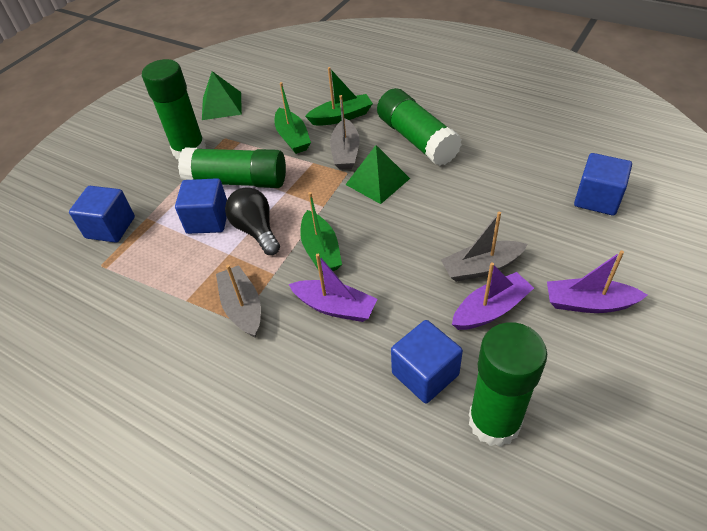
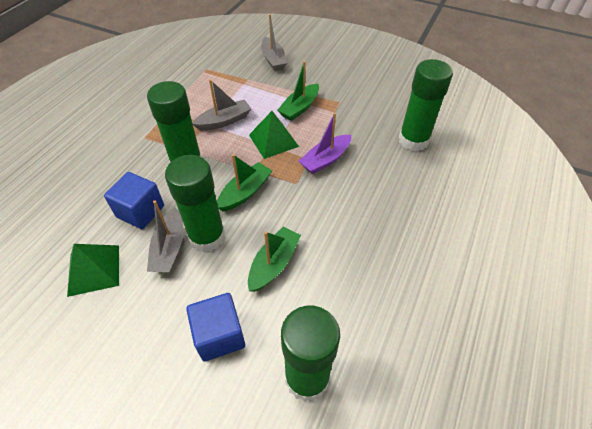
black light bulb: [225,187,280,255] = 1 -> none = 0
blue cube: [69,186,135,243] [175,178,227,234] [391,320,463,404] [574,153,632,216] = 4 -> [104,172,164,229] [186,293,245,362] = 2
purple boat: [289,254,377,322] [452,262,534,330] [547,250,648,313] = 3 -> [299,113,351,174] = 1

